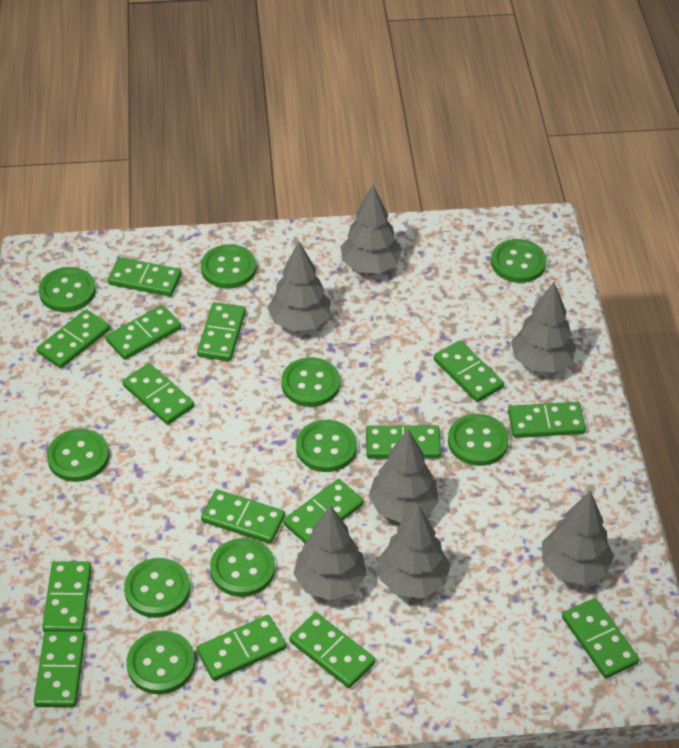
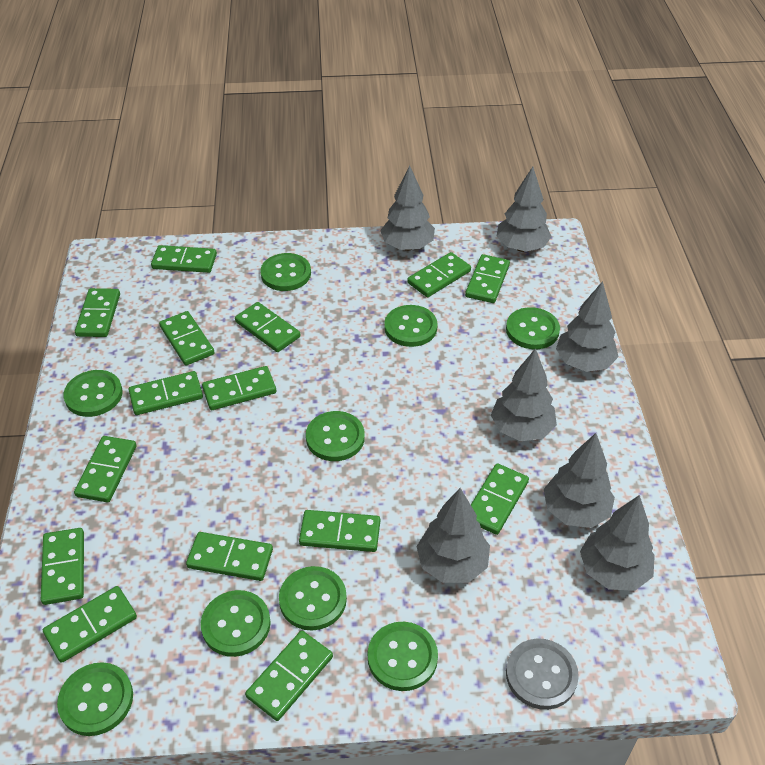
green button: [39,267,96,312] [47,429,109,482] [124,558,190,618] [126,631,195,694] [201,244,256,289] [210,538,275,597] [281,357,340,407] [296,420,357,472] [448,414,509,466] [491,239,547,283] = 10 -> [57,662,133,736] [63,370,123,417] [201,590,271,657] [260,253,311,291] [279,566,347,631] [306,411,365,461] [368,622,438,691] [384,305,438,347] [506,307,560,349] = 9
grey button: none = 0 -> [506,638,579,710] = 1

